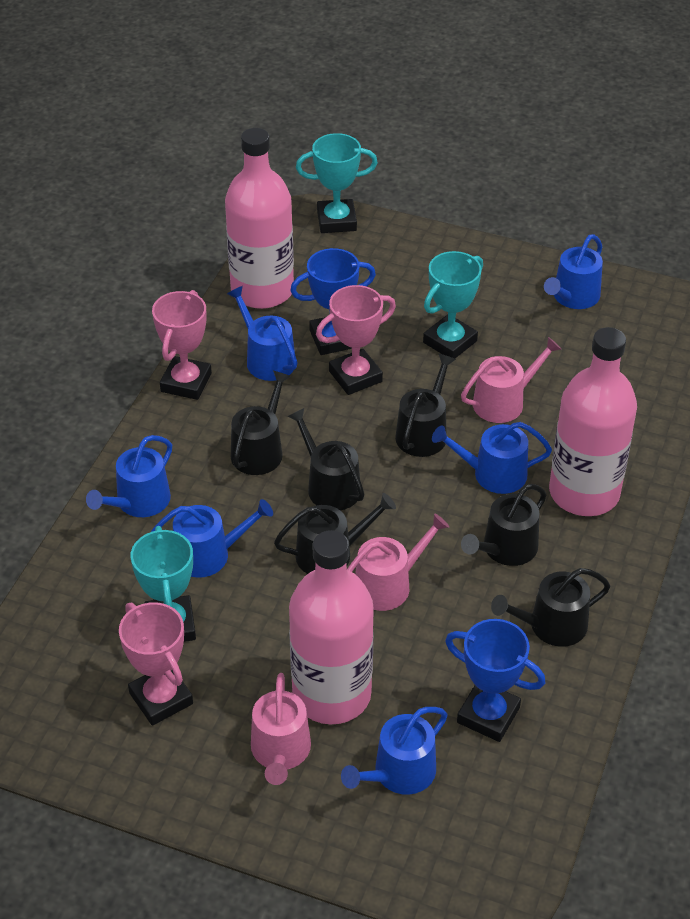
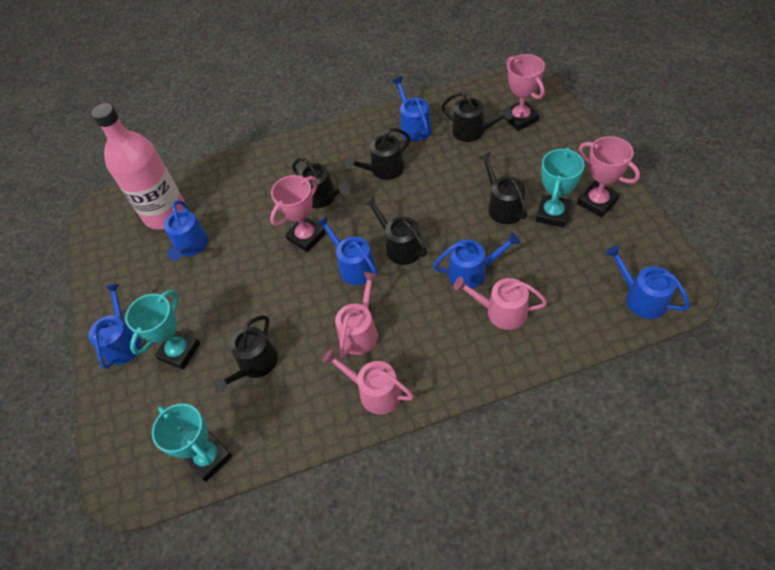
blue trophy: [290,248,376,355] [445,619,545,742] = 2 -> none = 0
pink bottle: [225,128,294,309] [289,530,374,724] [549,327,637,516] = 3 -> [92,103,185,230] = 1

